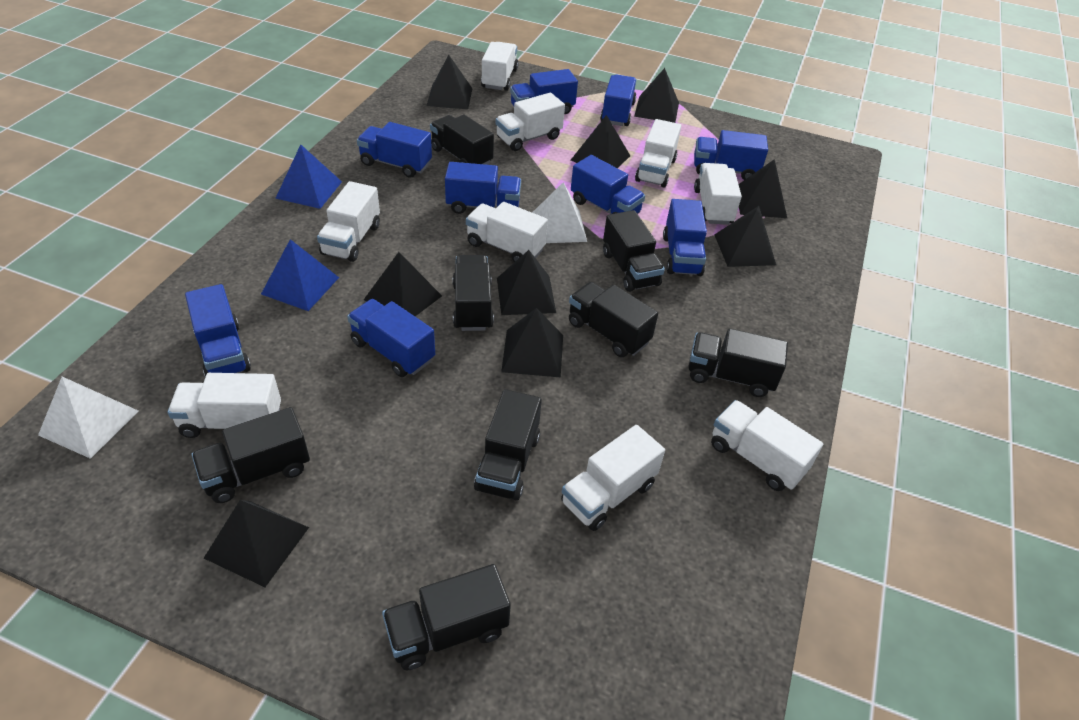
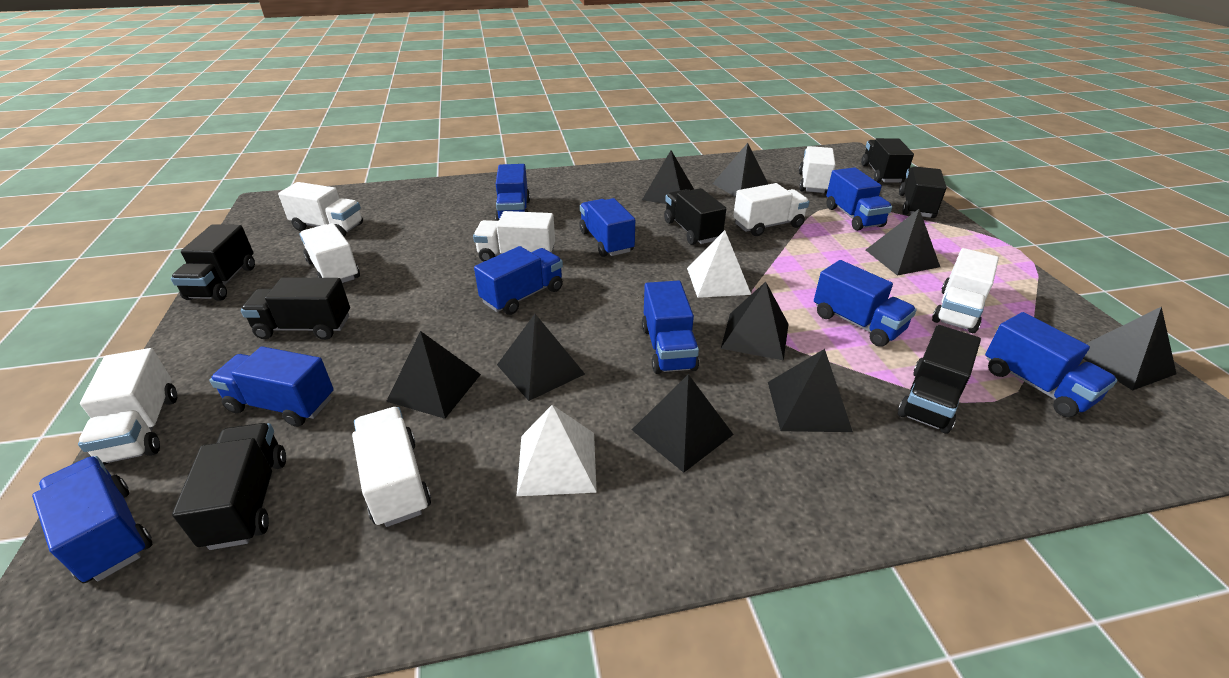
black truck: [192,407,310,503] [382,564,511,670] [430,115,494,165] [452,255,494,331] [474,389,542,500] [569,282,658,357] [603,210,665,292] [689,328,788,397] = 8 -> [171,224,255,301] [172,423,286,550] [241,277,350,340] [664,188,726,245] [861,138,914,183] [898,325,981,434] [899,166,947,218] = 7
blue pyramid: [261,239,339,311] [276,145,342,209] = 2 -> none = 0
white truck: [168,373,281,438] [317,181,380,262] [466,202,548,262] [481,42,518,91] [496,93,565,151] [561,425,665,531] [635,119,681,188] [694,163,742,225] [711,400,823,491] = 9 -> [78,348,177,465] [278,182,363,236] [300,223,360,283] [352,407,431,527] [473,211,555,262] [733,183,810,236] [799,146,836,194] [932,248,999,333] = 8

